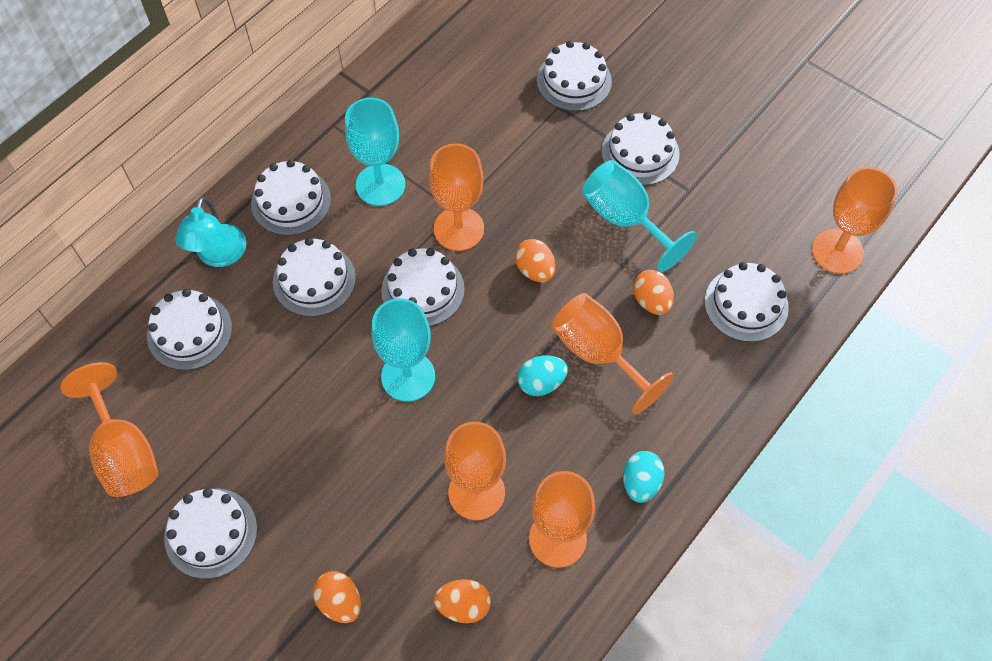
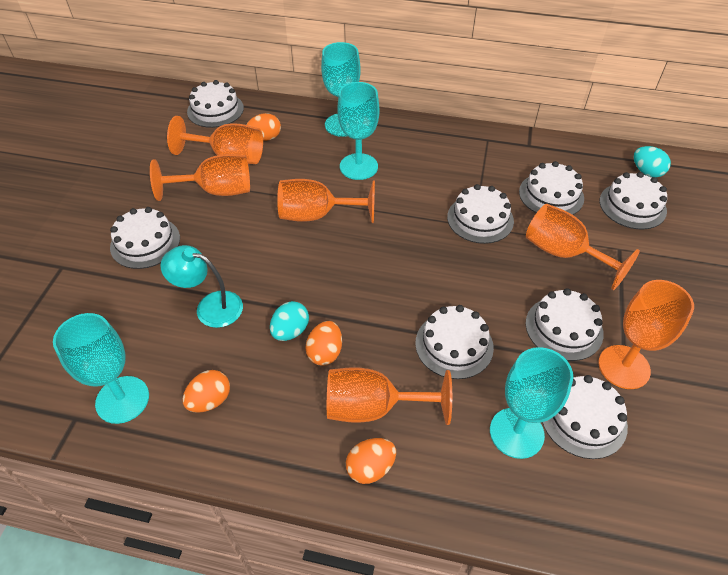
turquoise goblet: [345,98,405,206] [372,298,435,402] [582,160,697,272] = 3 -> [53,313,149,424] [321,42,361,137] [337,82,379,180] [490,347,573,459] = 4

